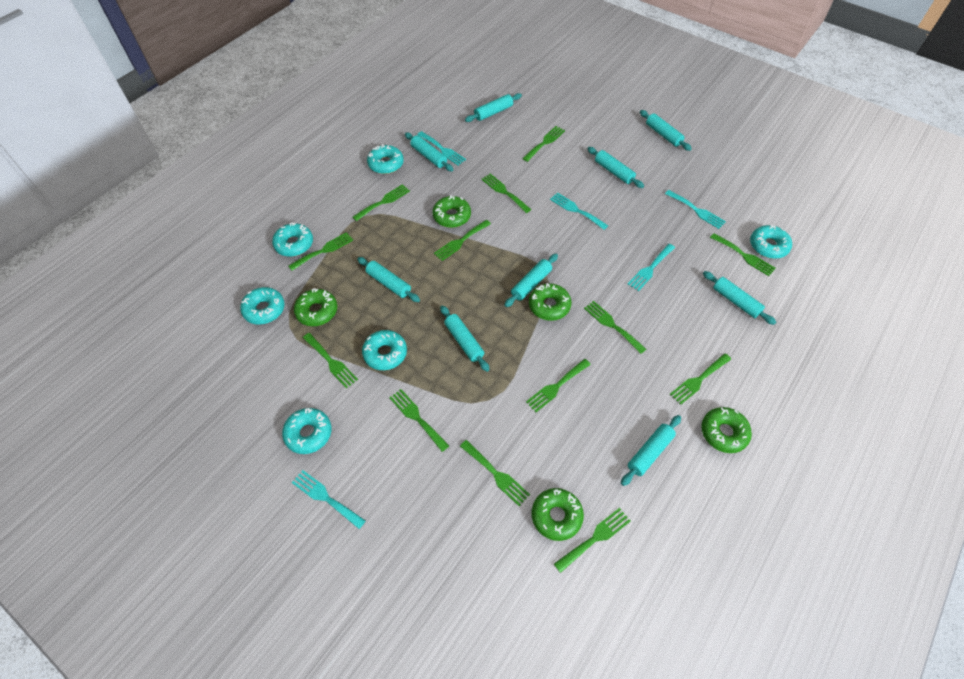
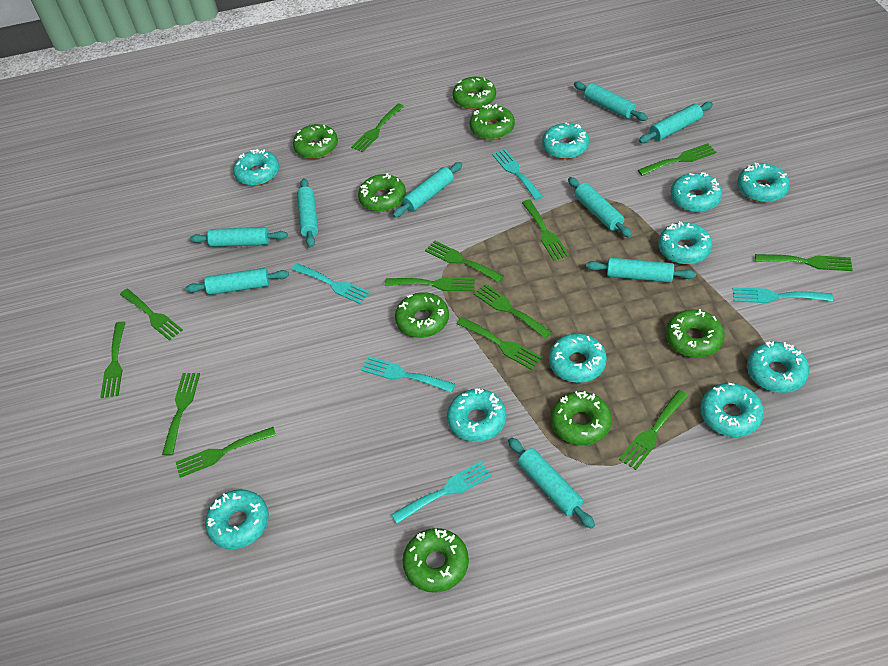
green donut: [294,288,337,326] [433,195,471,228] [529,283,571,321] [532,488,584,541] [701,407,752,453] = 5 -> [293,124,338,159] [358,173,406,212] [395,292,449,338] [403,528,469,593] [453,77,496,109] [470,104,515,140] [551,391,612,445] [666,309,725,358] = 8
turquoise donut: [240,287,284,325] [272,222,313,257] [282,408,332,454] [362,330,407,370] [367,144,404,174] [750,224,792,259] = 6 -> [205,489,269,549] [233,149,279,186] [447,388,507,442] [542,123,589,159] [549,333,607,383] [658,221,712,264] [671,172,722,212] [700,383,764,437] [737,162,790,202] [747,341,809,393] = 10

